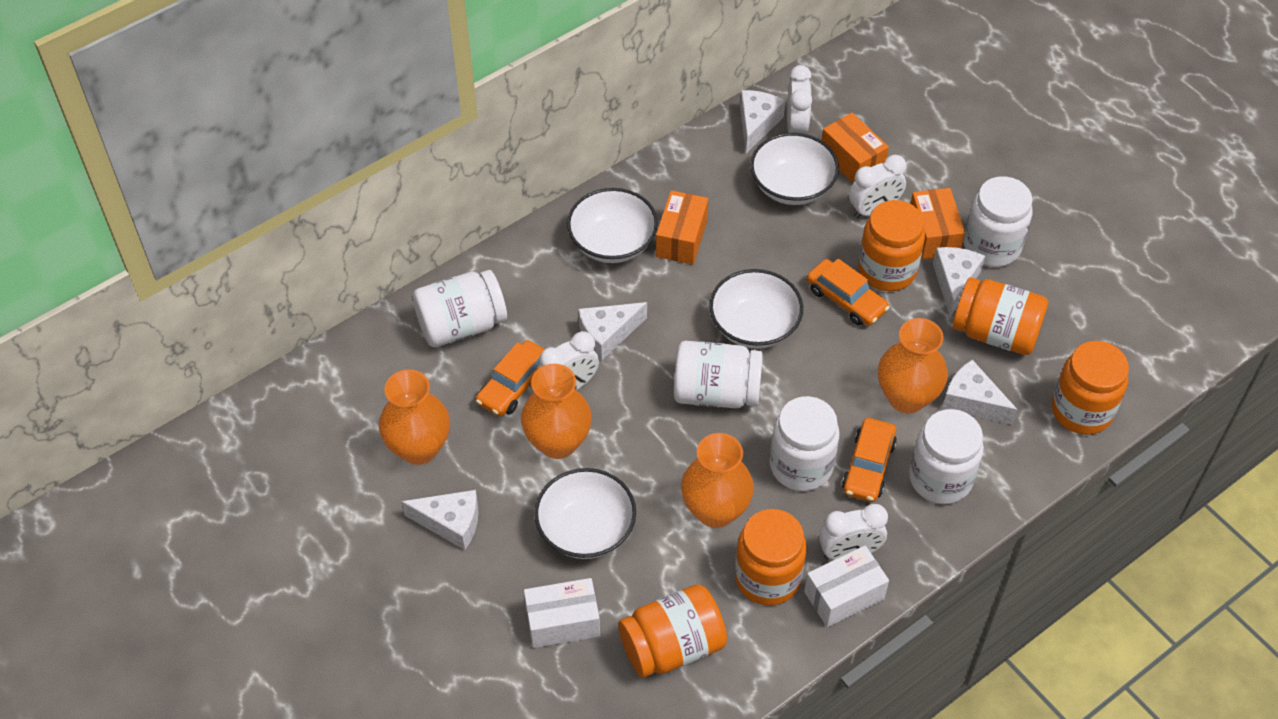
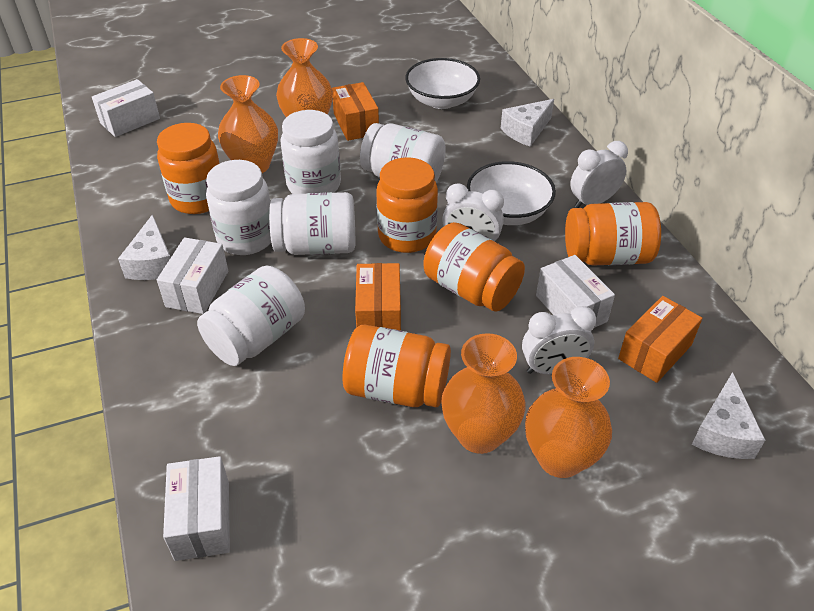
orange car: [476,340,545,417] [807,259,890,326] [842,418,897,502] = 3 -> none = 0
white bowl: [534,468,636,559] [567,188,658,263] [709,269,803,349] [750,133,839,205] = 4 -> [405,58,480,109] [467,161,556,225] = 2
white box: [524,578,600,648] [804,545,889,627] = 2 -> [92,79,160,137] [157,237,228,314] [163,456,230,561] [536,255,615,328] = 4
white cheese: [401,490,479,550] [578,302,647,360] [740,90,785,154] [933,247,985,316] [942,360,1018,425] = 5 -> [118,215,171,280] [501,99,554,147] [692,372,765,459] = 3
white clock: [538,331,599,390] [787,65,812,134] [819,504,888,560] [849,155,906,218] = 4 -> [442,183,504,242] [522,306,597,375] [570,141,628,208] = 3

